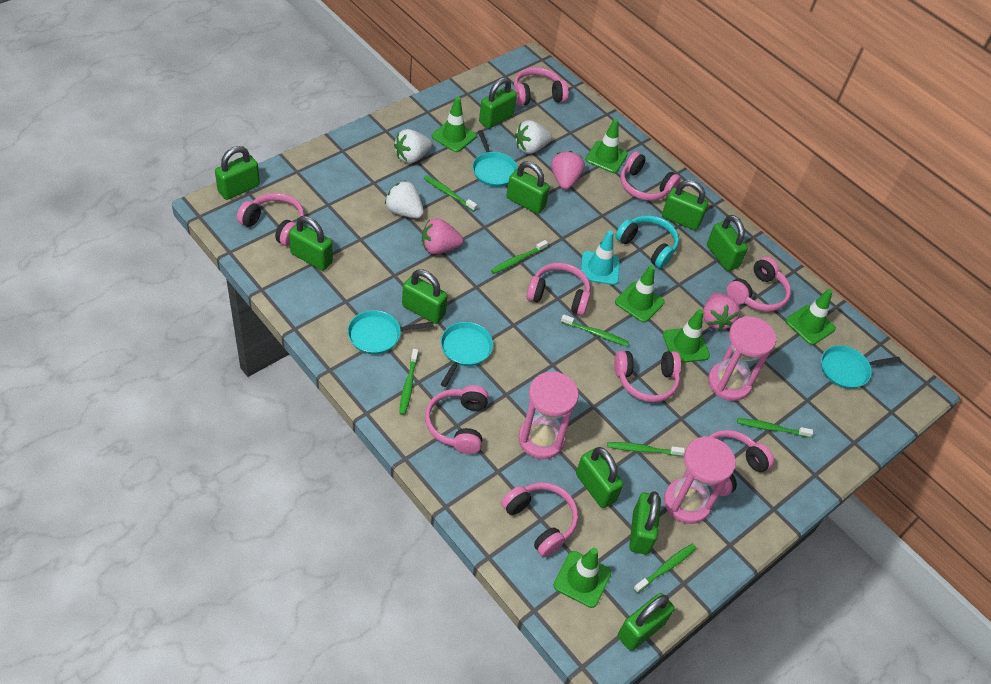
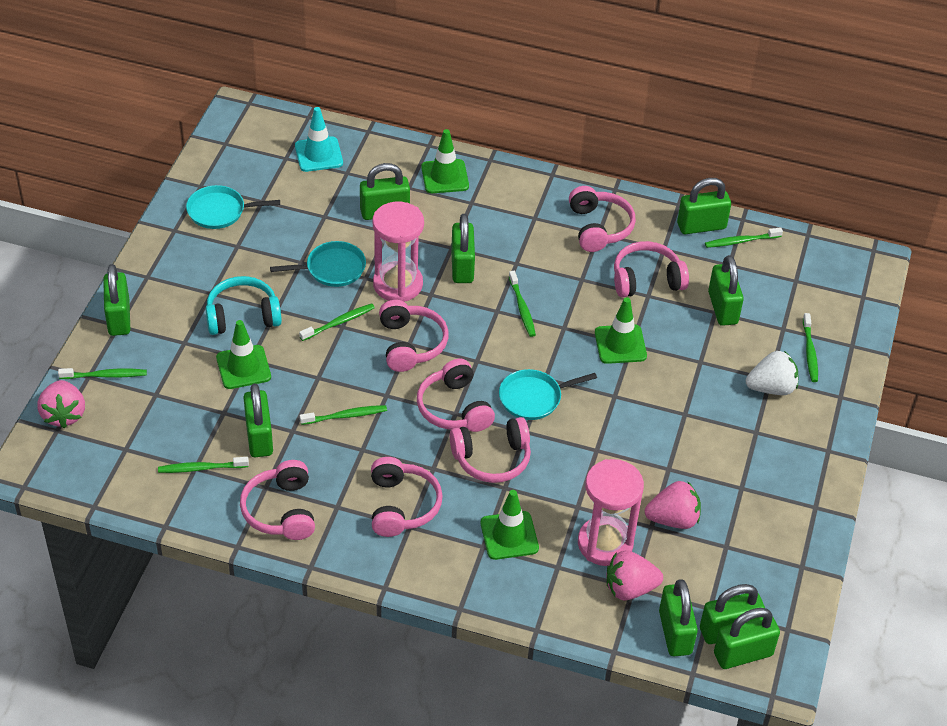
green padlock: [215,146,260,200] [289,216,333,271] [402,270,448,324] [479,77,517,129] [506,161,550,214] [576,447,623,508] [618,593,674,651] [629,491,661,555] [662,180,709,231] [707,215,748,271] = 10 -> [103,264,130,336] [243,383,273,457] [360,163,410,220] [451,214,475,283] [659,579,698,656] [677,178,731,234] [700,584,765,644] [708,255,744,326] [714,608,780,669] = 9
green traffic cone: [432,97,477,152] [554,548,611,608] [585,119,628,173] [615,265,664,323] [663,309,710,363] [786,289,836,345] = 6 -> [216,320,271,389] [421,129,469,193] [481,490,539,560] [595,297,647,364] = 4
pink headphones: [237,193,304,246] [425,385,489,454] [501,482,578,557] [514,67,569,106] [526,263,590,316] [614,351,681,402] [620,151,681,201] [709,430,774,496] [726,257,791,311] = 9 -> [240,460,315,540] [371,457,443,537] [379,300,448,372] [417,359,495,432] [450,417,531,483] [569,186,636,252] [614,241,689,297] = 7
pink hourglass: [518,372,579,459] [664,436,736,524] [708,316,777,401] = 3 -> [373,202,424,302] [578,459,644,566] = 2
turquoise pan: [347,310,434,354] [441,322,493,387] [472,130,518,187] [821,345,901,389] = 4 -> [186,185,280,229] [270,241,366,287] [499,369,597,420] = 3
white strawberry: [385,180,424,218] [394,129,432,163] [515,120,552,154] = 3 -> [746,351,799,395] = 1

